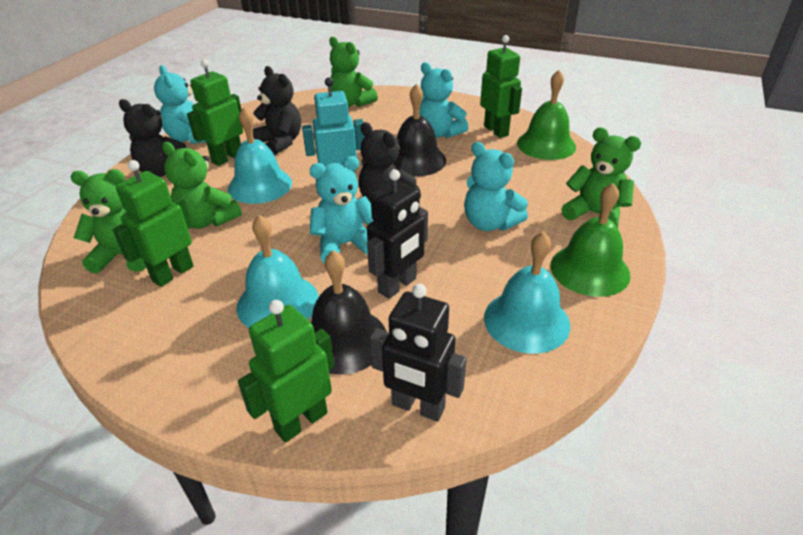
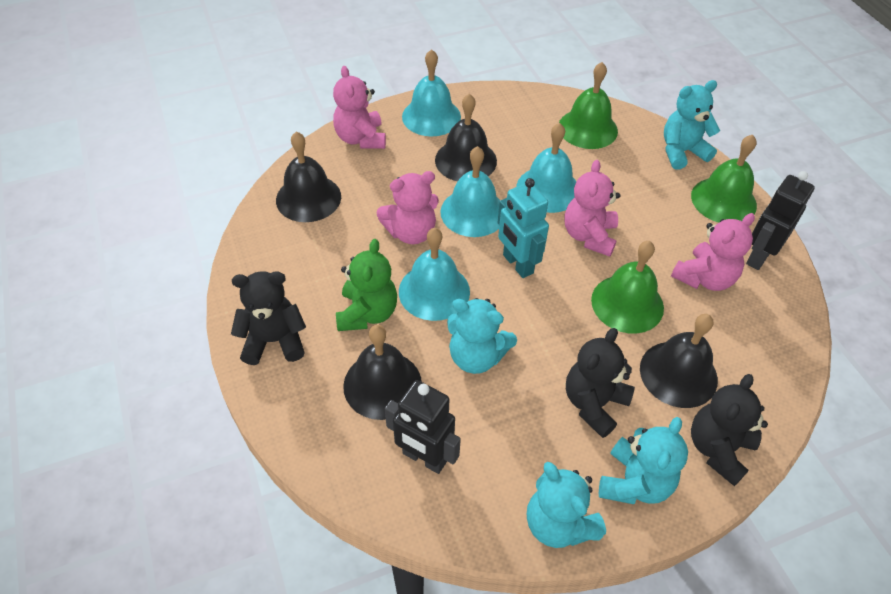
black bell: [311,250,386,375] [393,84,446,177] = 2 -> [276,131,341,222] [343,325,422,420] [435,94,497,181] [640,314,718,408] = 4
green bell: [517,70,576,160] [551,183,631,297] = 2 -> [559,62,618,149] [591,241,664,334] [691,135,757,223] = 3
green robot: [113,160,194,287] [187,59,243,166] [238,300,334,443] [480,35,522,138] = 4 -> none = 0
green teddy bear: [71,169,146,274] [162,142,242,229] [329,37,378,107] [561,127,641,228] = 4 -> [336,239,397,331] = 1
pink teddy bear: none = 0 -> [333,66,386,149] [376,171,439,244] [565,160,620,257] [671,213,755,291] = 4
turquoise bell: [228,107,292,204] [237,215,319,328] [484,231,570,354] = 3 -> [399,228,470,321] [402,49,461,137] [440,146,500,237] [516,123,577,213] = 4

